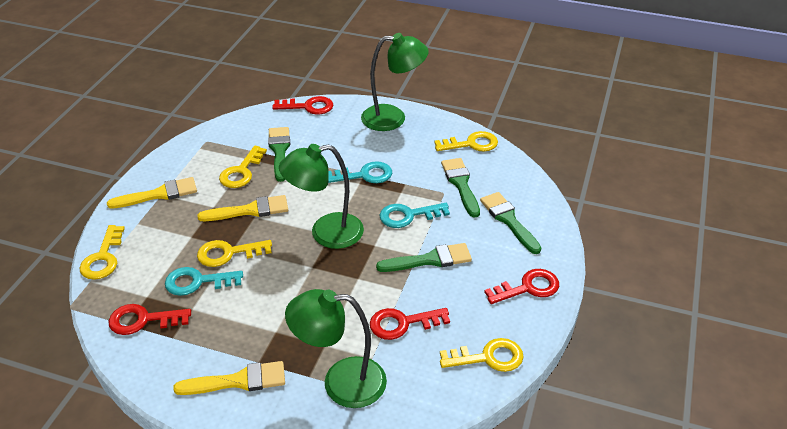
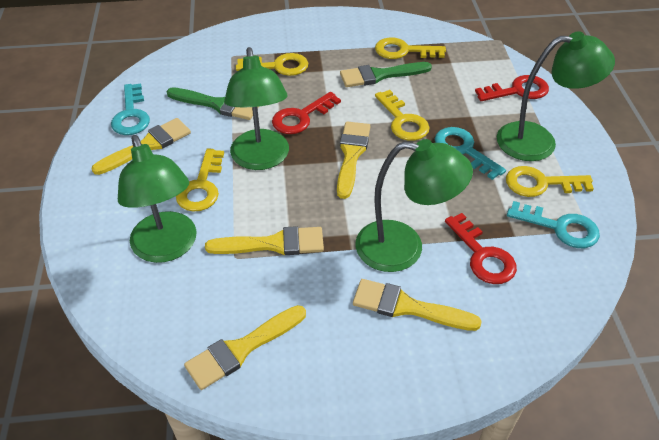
green brush: [268,127,290,182] [376,243,472,272] [441,158,480,218] [480,192,541,254] = 4 -> [166,87,259,120] [340,62,432,87] = 2
green lamp: [279,144,364,249] [285,289,387,408] [361,33,429,131] = 3 -> [118,135,197,263] [224,47,289,170] [355,139,473,272] [497,31,615,161] = 4
red key: [108,304,191,335] [272,96,333,115] [370,308,450,340] [484,269,559,304] = 4 -> [272,92,341,134] [445,213,517,284] [475,75,549,101] = 3
yellow brush: [107,177,197,209] [173,361,285,395] [197,195,288,221] = 3 -> [91,118,191,175] [184,305,306,390] [205,226,324,255] [337,121,370,199] [353,279,482,331] = 5

